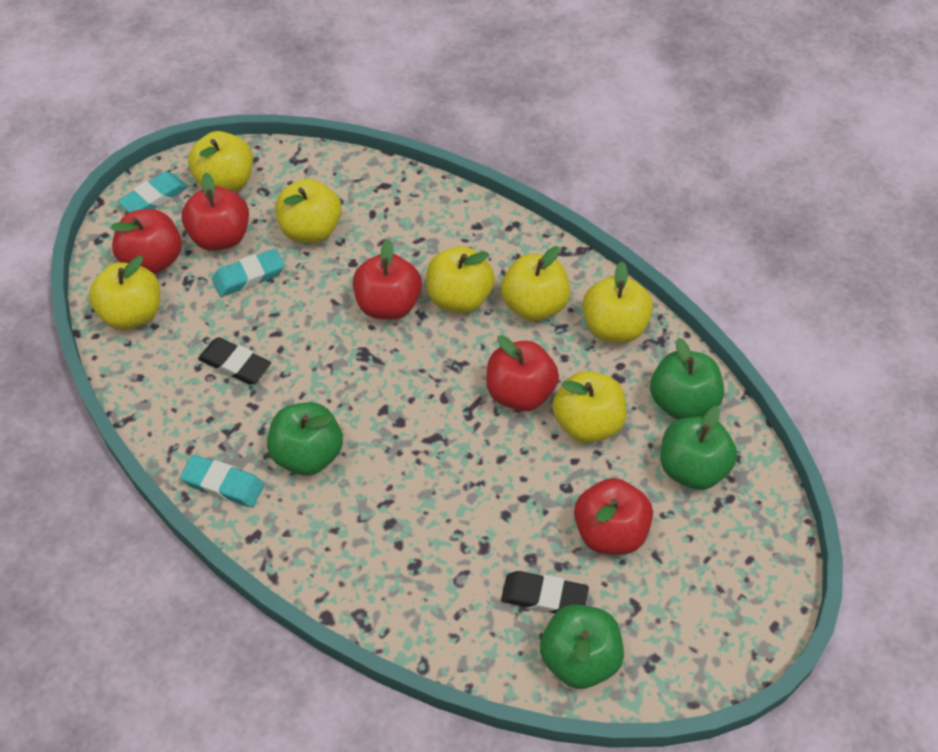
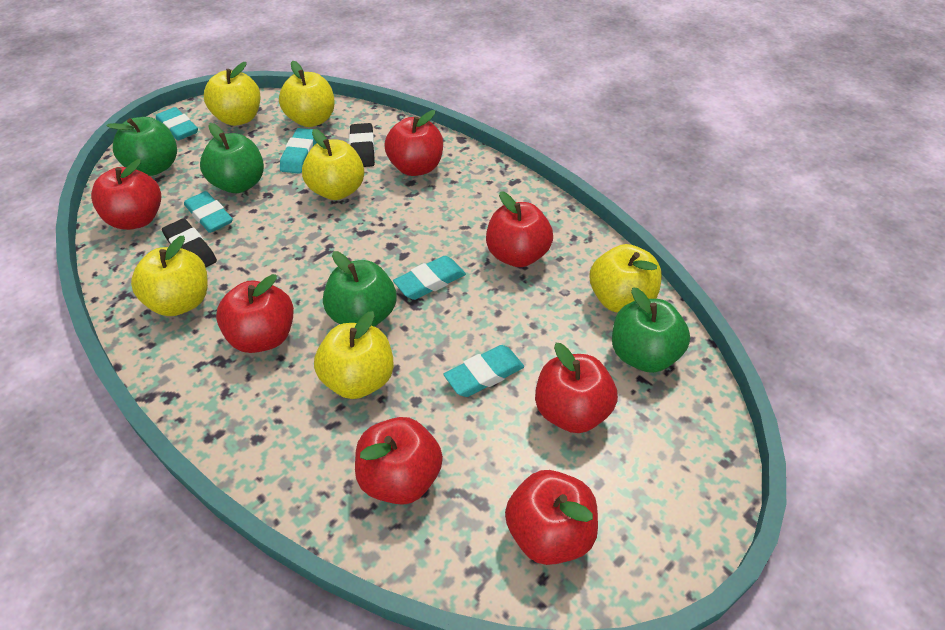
red apple: [110,209,182,274] [182,172,249,251] [353,239,422,320] [486,335,559,411] [574,478,653,555] = 5 -> [91,159,161,230] [216,274,294,353] [355,417,443,505] [385,110,443,176] [486,191,553,267] [505,470,598,565] [535,343,618,433] = 7
turquoise eraser: [118,171,188,212] [180,455,264,507] [212,249,284,297] = 3 -> [156,107,198,141] [184,191,233,233] [280,128,317,174] [393,256,466,300] [443,345,524,397] = 5
yellow apple: [89,256,160,330] [188,131,253,192] [275,179,342,243] [426,246,495,313] [501,246,570,321] [552,371,626,443] [582,262,653,343] = 7 -> [131,235,208,316] [204,62,260,126] [279,61,335,127] [302,129,364,200] [314,311,394,399] [590,244,662,312] = 6

